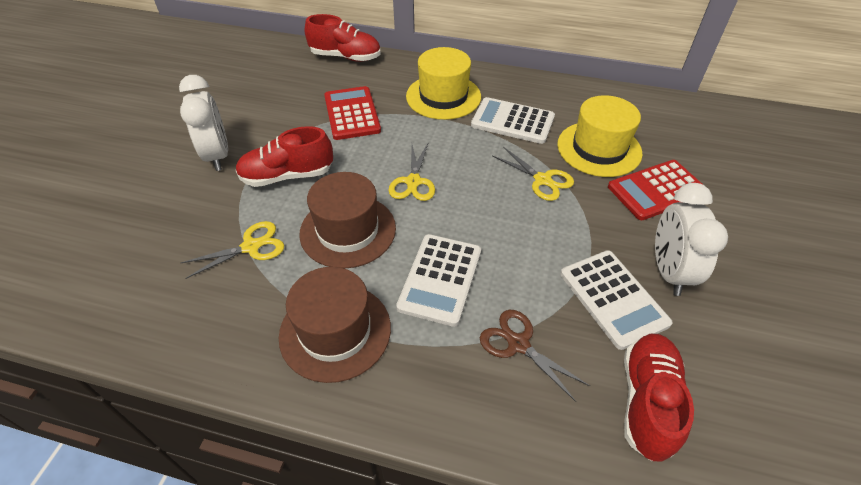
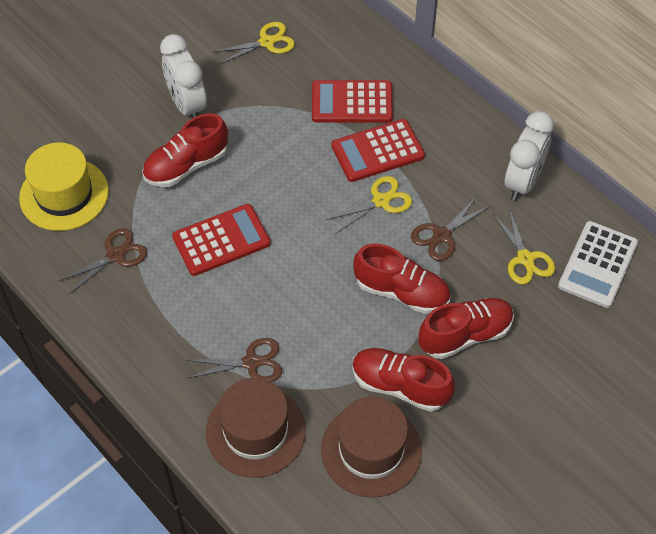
brown scissors: [480,310,590,402] = 1 -> [58,228,147,294] [187,338,282,382] [411,196,491,261] = 3
red calculator: [324,86,381,140] [608,160,702,220] = 2 -> [172,204,271,276] [312,80,393,123] [331,119,425,182] = 3
red shoe: [236,126,333,187] [305,14,381,62] [624,334,694,461] = 3 -> [142,113,228,187] [352,348,455,412] [353,243,450,314] [418,298,514,359] = 4
white calculator: [396,234,481,327] [471,97,555,144] [560,250,673,350] = 3 -> [558,221,638,308] = 1
yellow hat: [406,47,481,120] [557,95,643,177] = 2 -> [19,142,109,231] = 1

